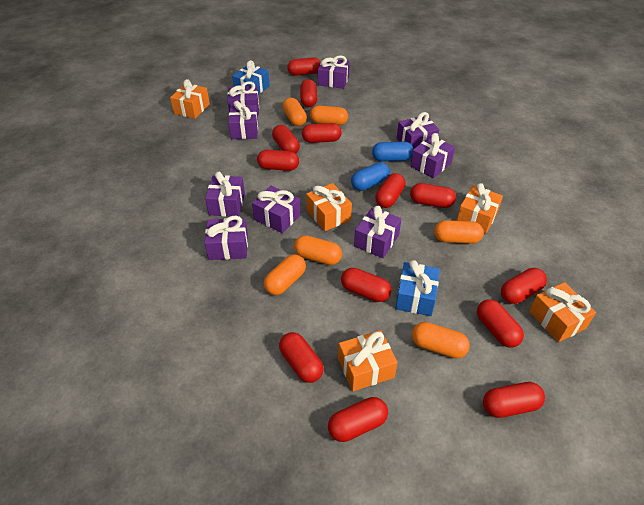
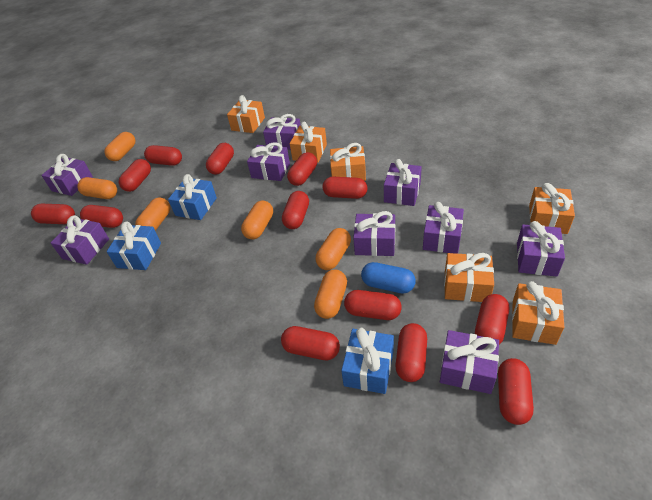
blue capsule: [351,162,390,191] [372,142,413,162] = 2 -> [361,262,416,294] = 1
blue gift: [232,60,270,95] [395,260,440,316] = 2 -> [107,222,161,270] [168,174,217,220] [341,328,394,394] = 3
orange gift: [170,79,210,119] [306,183,352,231] [338,330,398,391] [457,183,503,234] [529,282,596,342] = 5 -> [227,95,265,133] [290,121,327,163] [330,143,366,181] [444,253,494,302] [512,281,564,345] [529,183,575,234] = 6

